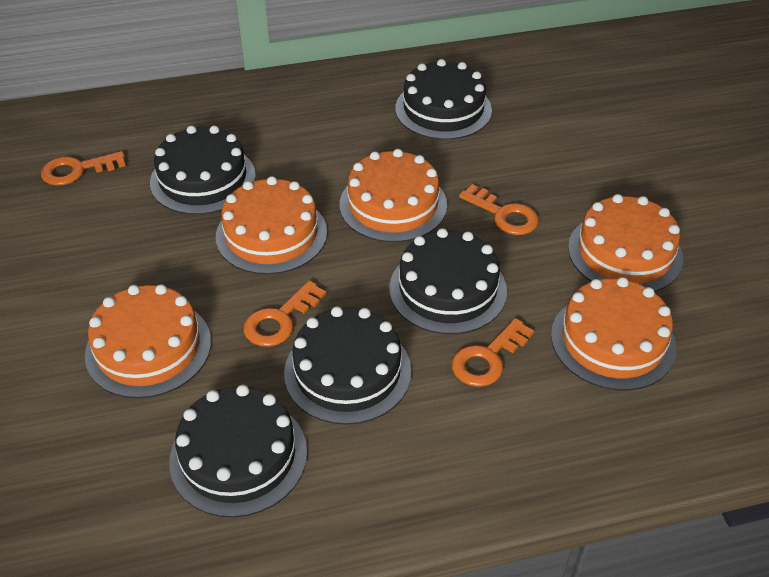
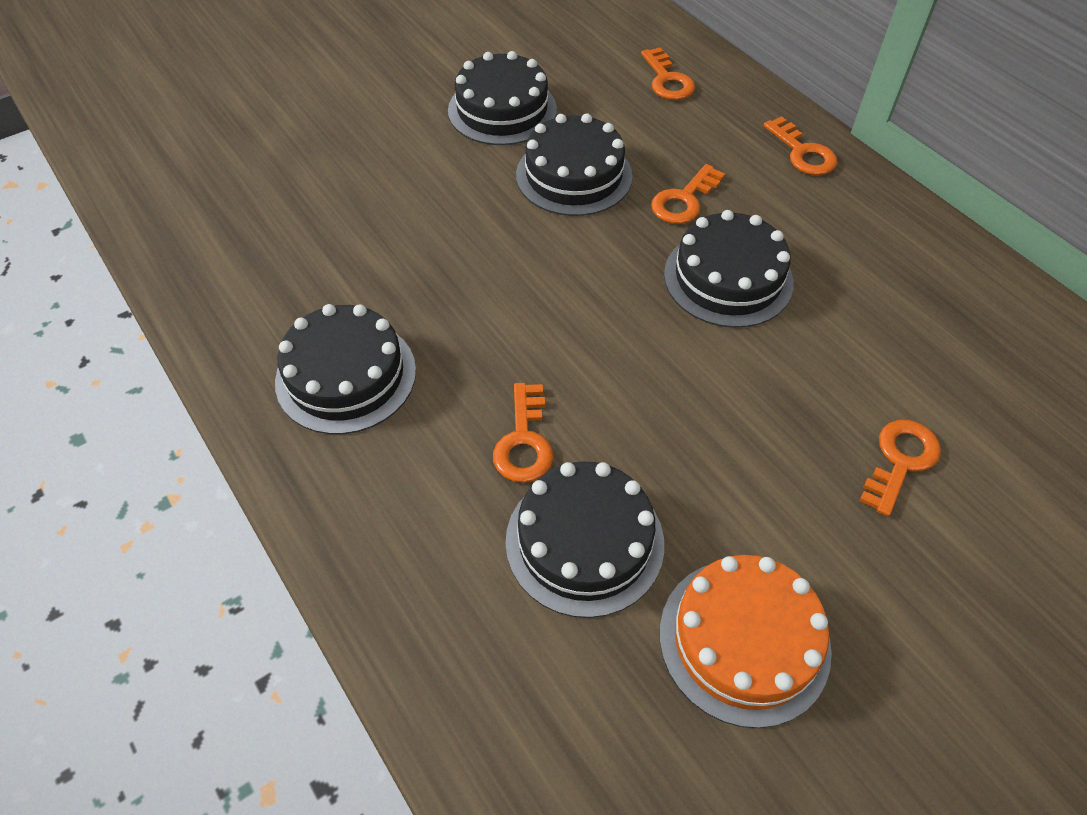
orange cake: [85,284,211,398] [216,176,327,274] [340,149,447,242] [551,277,676,390] [568,194,683,292] = 5 -> [660,555,832,728] = 1
orange key: [41,151,126,186] [244,281,326,347] [452,318,534,387] [459,184,539,235] = 4 -> [493,383,553,483] [641,47,695,100] [651,164,725,224] [763,116,837,175] [860,420,941,517] = 5

